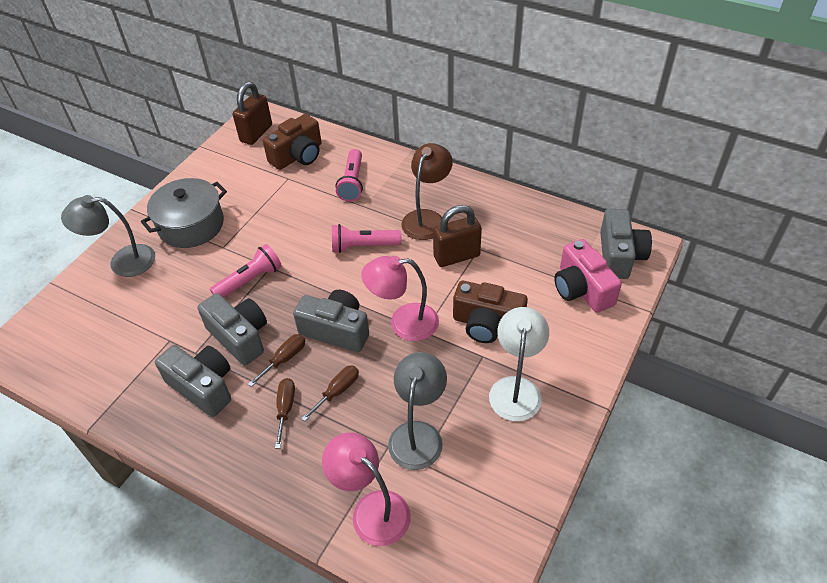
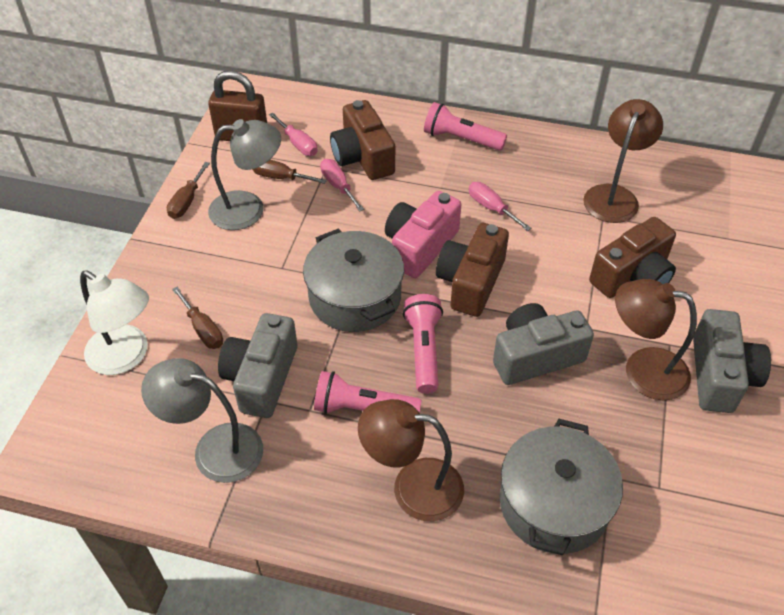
brown camera: [263,114,321,170] [453,281,528,343] = 2 -> [330,100,395,180] [436,223,509,317] [589,217,676,298] = 3
brown lamp: [401,143,453,240] = 1 -> [358,399,464,521] [583,99,663,223] [615,279,697,400] = 3
brown padlock: [233,82,272,145] [433,205,482,267] = 2 -> [208,71,267,141] = 1
grey camera: [155,345,231,417] [197,293,267,365] [293,290,369,352] [600,209,652,279] = 4 -> [218,313,297,418] [493,303,594,385] [693,309,771,413] = 3
grey pot: [141,178,227,248] = 1 -> [303,229,404,332] [500,419,623,555] = 2
pink lamp: [322,432,411,546] [361,256,439,341] = 2 -> none = 0
pink screwdriver: none = 0 -> [269,112,318,156] [320,159,364,212] [469,182,531,231] = 3

